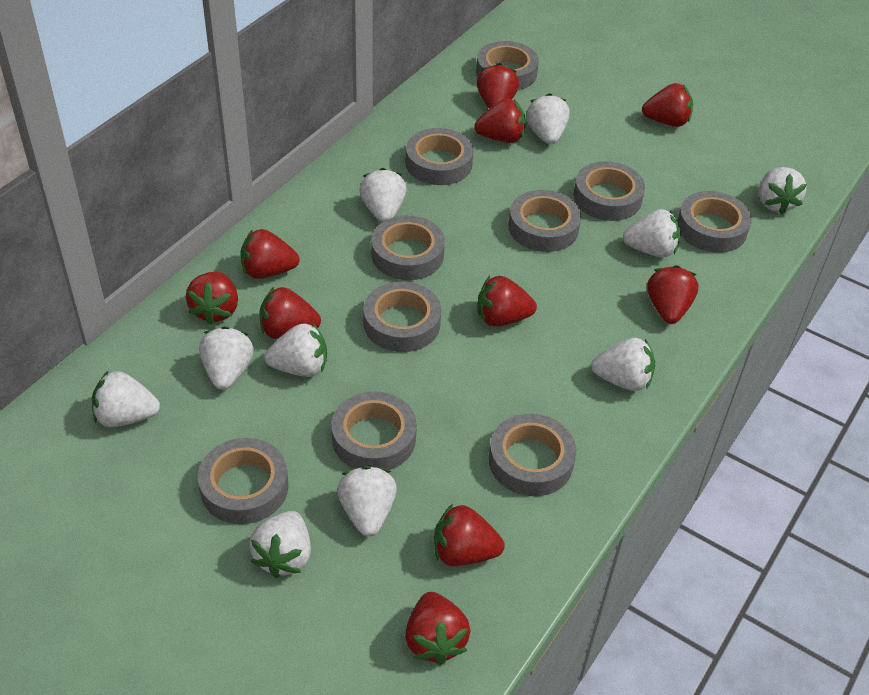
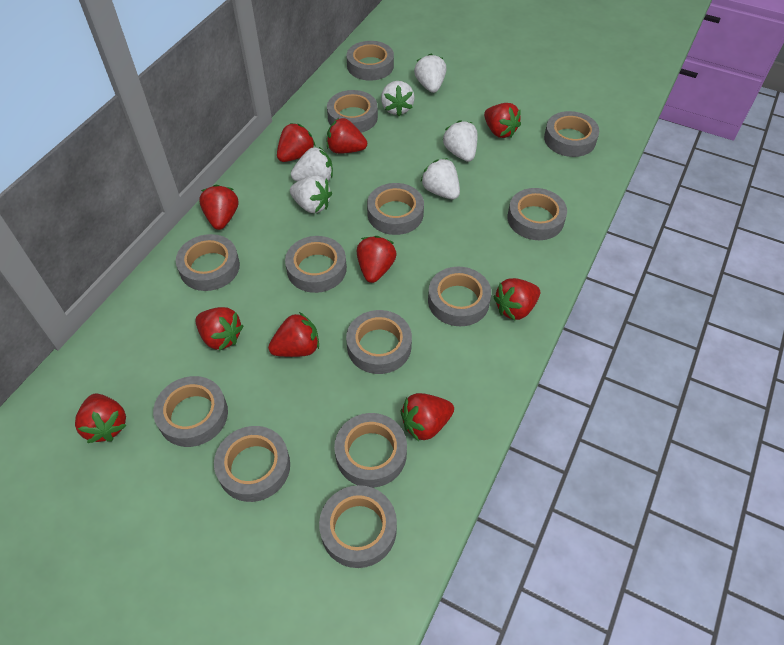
grey tape: [198,438,288,524] [331,391,417,470] [363,281,441,352] [371,215,445,280] [406,128,474,185] [476,41,539,90] [489,414,576,496] [508,190,581,252] [574,161,645,221] [677,191,752,253] = 10 -> [153,376,228,447] [176,234,240,291] [214,426,290,502] [285,236,347,293] [319,485,397,568] [327,90,378,133] [334,413,407,488] [346,310,412,374] [347,41,394,81] [367,183,424,235] [428,267,491,326] [508,188,567,240] [544,111,599,157] = 13
white strawberry: [92,370,160,427] [199,326,254,390] [249,511,311,578] [264,323,327,377] [337,466,397,537] [359,168,407,222] [526,93,570,144] [591,338,655,391] [623,209,681,257] [759,167,807,214] = 10 -> [290,175,332,213] [291,147,333,182] [381,81,415,116] [414,53,446,93] [421,158,460,199] [443,120,478,162] = 6

